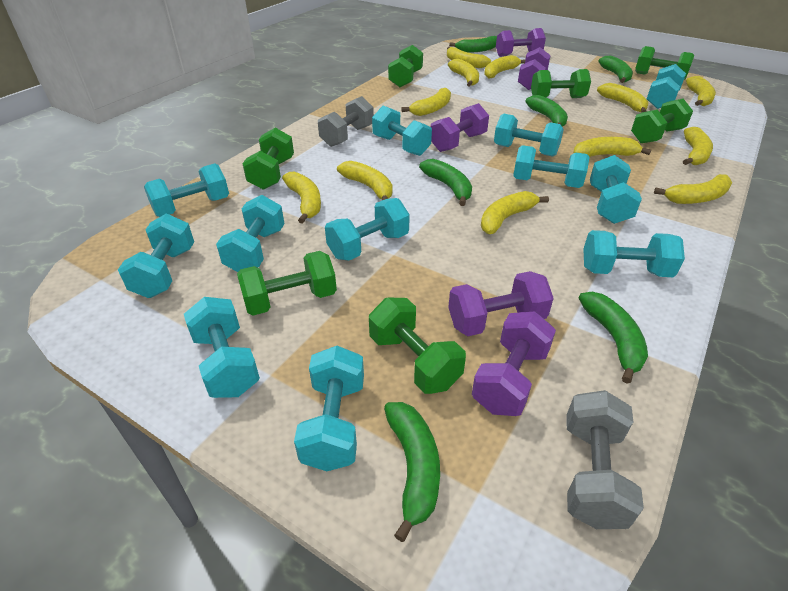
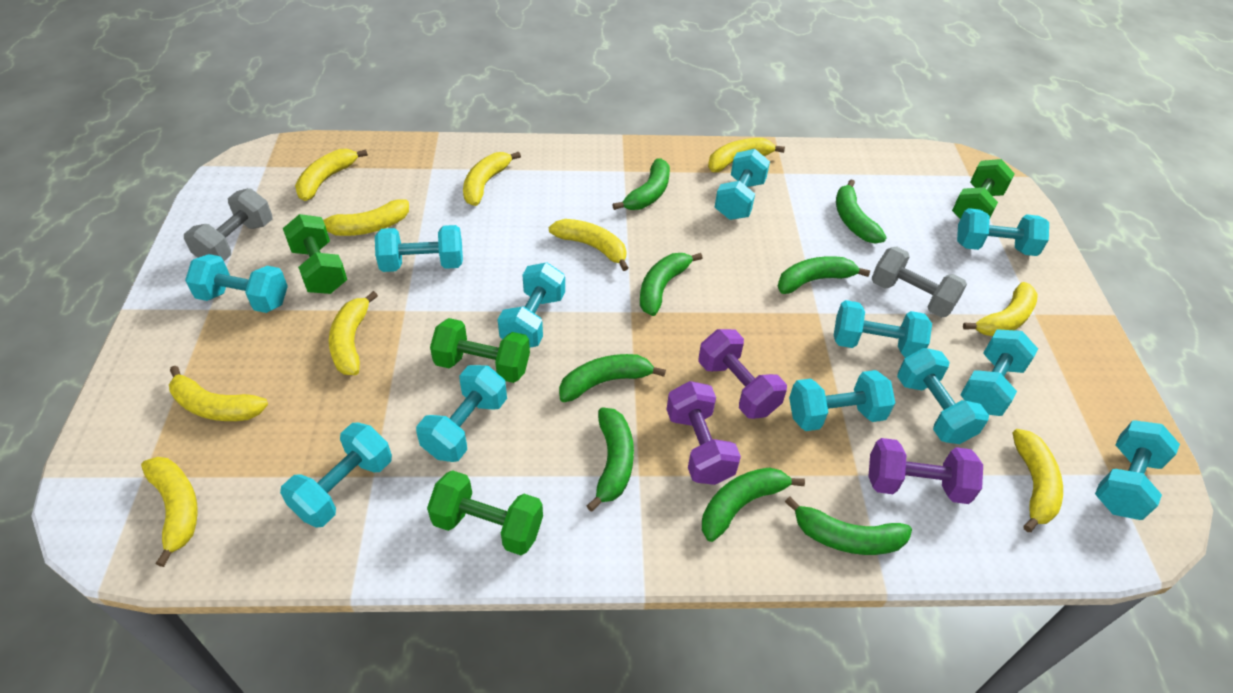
green banana: [384,402,440,542] [419,159,472,206] [449,36,497,53] [525,95,568,127] [579,292,648,384] [599,55,633,83] = 6 -> [559,354,666,402] [587,407,634,512] [613,158,670,210] [640,253,703,316] [702,467,805,542] [778,256,870,294] [785,497,912,555] [836,179,887,243] = 8
green dumbbell: [237,251,337,315] [243,128,294,190] [369,298,466,394] [388,45,423,87] [531,69,591,98] [631,99,693,143] [635,46,694,80] = 7 -> [283,214,347,294] [427,470,543,555] [430,318,530,383] [952,159,1015,219] = 4
purple dumbbell: [431,103,489,152] [448,271,554,336] [472,312,556,416] [496,28,546,57] [518,47,551,90] = 5 -> [666,381,741,485] [698,329,787,419] [868,438,983,504] = 3
yellow banana: [282,172,321,224] [337,161,392,200] [401,88,451,116] [447,47,491,68] [448,59,479,87] [481,191,549,234] [484,55,525,79] [573,137,651,157] [597,83,648,112] [654,174,732,204] [683,127,713,165] [686,76,716,106] = 12 -> [141,457,198,567] [169,366,268,421] [295,149,368,201] [323,199,409,236] [329,291,378,375] [463,152,521,206] [549,219,628,271] [708,138,785,172] [963,282,1038,336] [1013,429,1063,532] = 10

